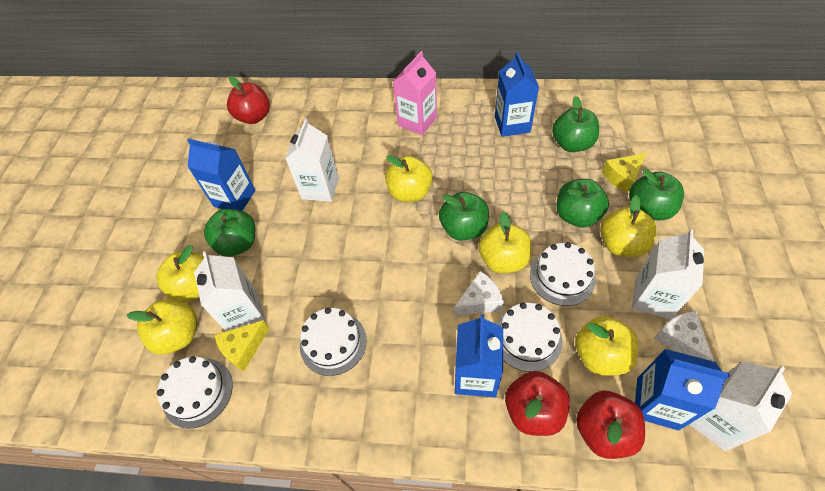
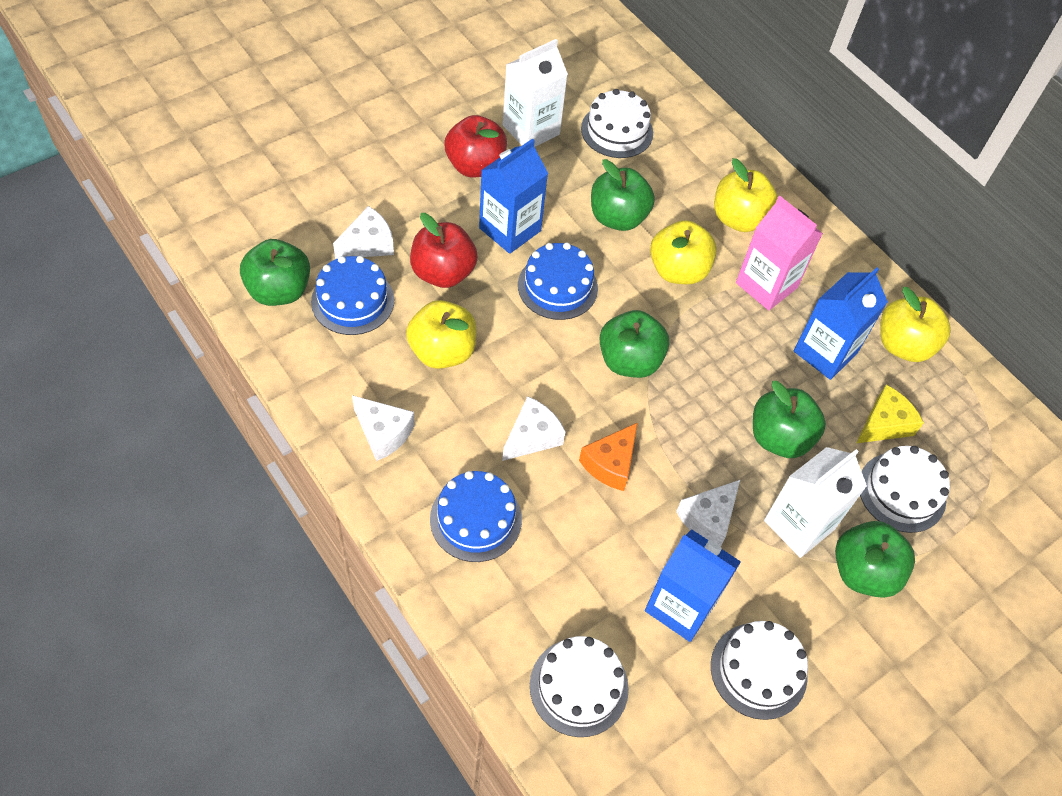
blue cake: none = 0 -> [311,256,394,335] [430,471,522,562] [518,243,598,320] = 3
blue carton: [187,138,256,211] [455,314,503,397] [495,52,539,137] [635,349,730,431] = 4 -> [479,138,548,254] [645,529,741,642] [794,267,888,380] = 3
orange cheese: none = 0 -> [579,422,638,491] = 1
red apple: [227,76,270,124] [505,371,570,436] [576,390,645,459] = 3 -> [410,213,478,288] [444,115,507,177] = 2
white carton: [194,251,266,331] [285,119,339,202] [632,229,704,319] [689,361,792,451] = 4 -> [503,39,568,147] [764,447,867,558] = 2
white cheese: [454,271,504,316] [654,311,714,361] = 2 -> [333,206,394,259] [352,395,415,461] [502,396,566,461] [676,480,740,547] = 4
yellow apple: [127,299,197,354] [156,245,204,303] [385,155,433,202] [479,211,532,273] [575,316,638,376] [600,195,657,257] = 6 -> [406,300,477,369] [650,220,717,284] [714,158,778,232] [880,287,951,362] = 4
yellow cheese: [215,320,270,371] [602,153,646,193] = 2 -> [856,385,924,443] = 1

